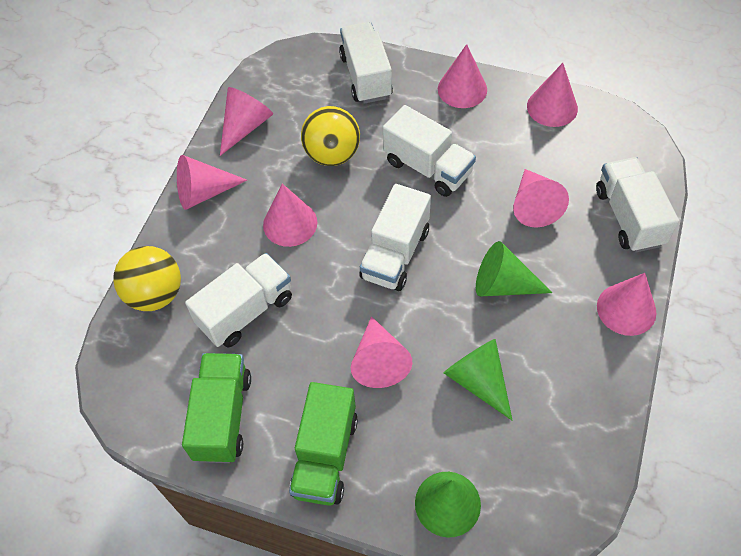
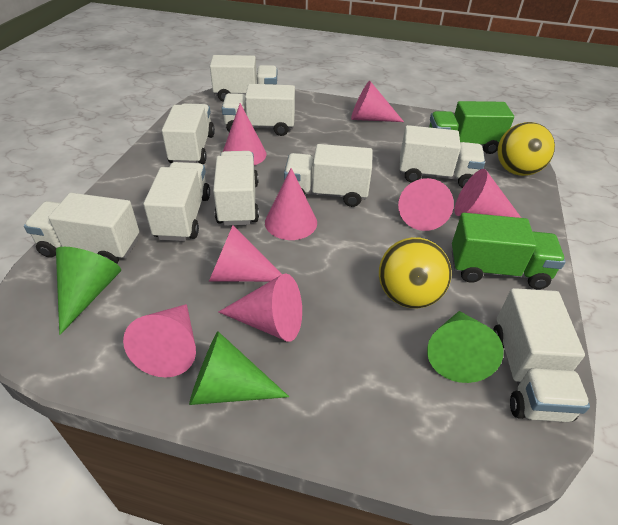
white truck: [185,253,292,347] [339,22,393,104] [360,184,431,291] [383,105,476,197] [596,157,679,253] = 5 -> [24,193,139,264] [143,162,210,241] [162,103,215,164] [210,55,277,102] [213,151,259,226] [222,84,295,136] [284,144,373,207] [400,125,485,188] [493,288,590,422] = 9

